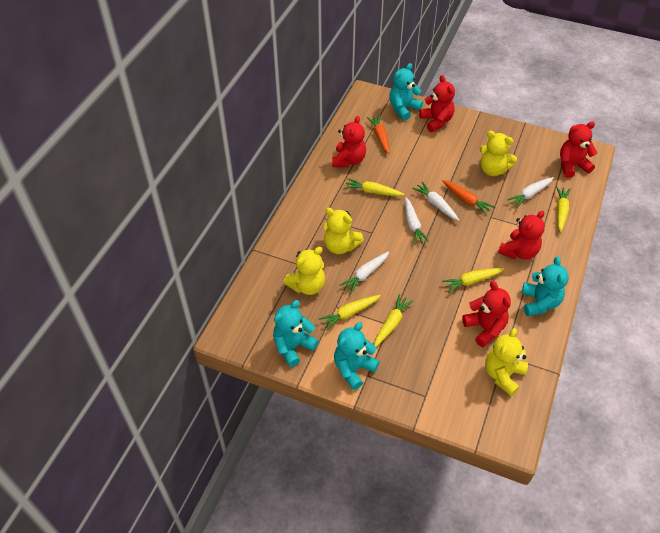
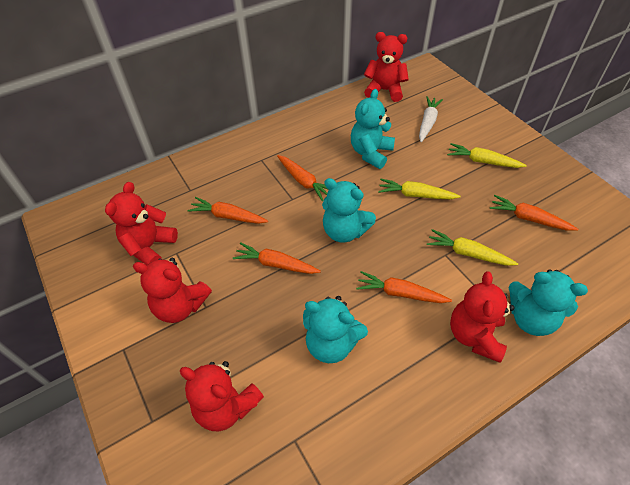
orange carrot: [367,115,389,154] [442,180,494,215] = 2 -> [187,197,268,224] [233,242,321,274] [277,155,329,201] [356,271,452,303] [490,195,578,231] = 5
white carrot: [339,252,389,294] [405,197,429,245] [412,182,459,221] [507,177,554,208] = 4 -> [419,96,443,142] = 1
yellow carrot: [319,295,381,330] [345,178,405,196] [374,294,413,347] [442,268,504,293] [556,186,571,232] = 5 -> [378,179,461,199] [427,229,518,266] [447,143,527,168] = 3
yellow teddy bear: [283,247,325,295] [324,208,364,254] [480,131,517,176] [485,328,528,396] = 4 -> none = 0

